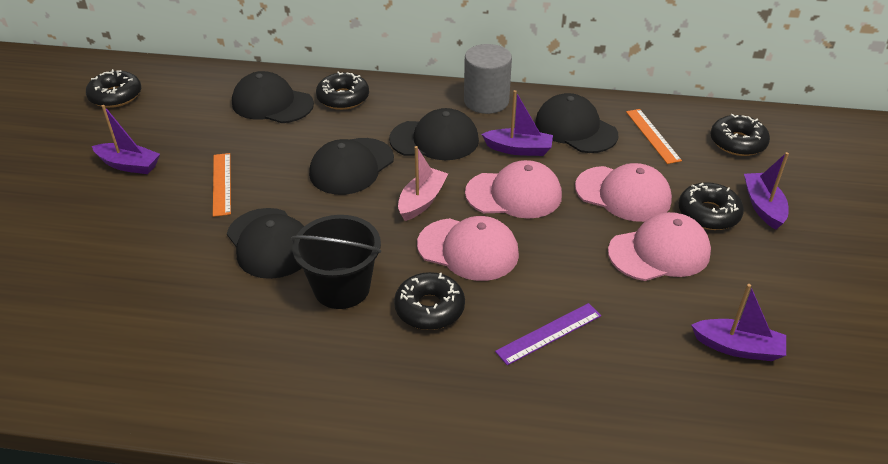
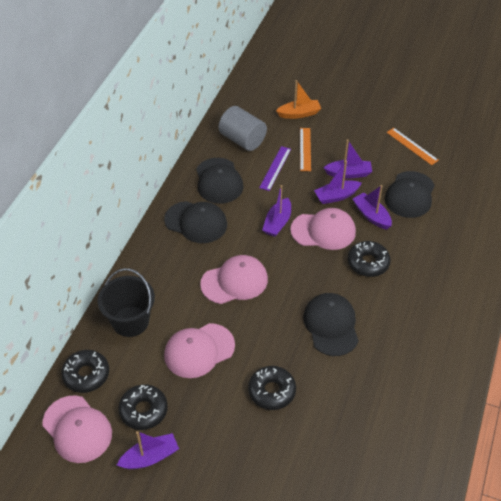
black cap: [227,208,304,279] [232,71,314,123] [309,138,394,195] [389,108,479,160] [535,93,618,153] = 5 -> [164,201,227,243] [196,158,244,204] [303,293,359,356] [385,171,435,218] = 4
black donut: [86,69,141,108] [316,71,369,110] [394,272,465,330] [678,182,744,230] [710,114,770,156] = 5 -> [61,350,109,393] [118,384,168,430] [248,366,296,410] [348,241,391,277] = 4
orange boat: none = 0 -> [276,80,321,119] = 1
pink boat: [398,146,448,221] = 1 -> none = 0
purple boat: [92,105,160,174] [482,90,553,156] [691,284,786,361] [744,152,789,230] = 4 -> [117,431,179,469] [262,185,291,237] [314,161,361,204] [323,139,372,179] [353,185,392,230] = 5

